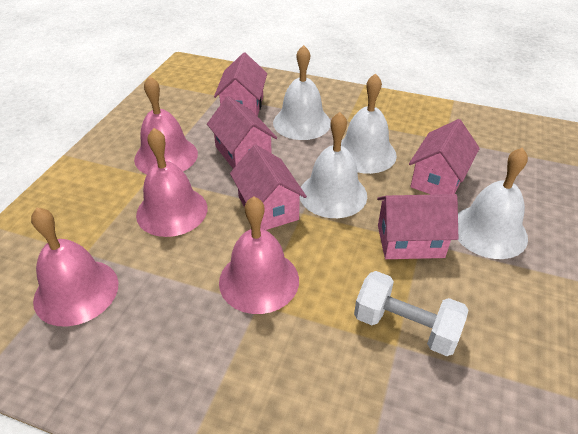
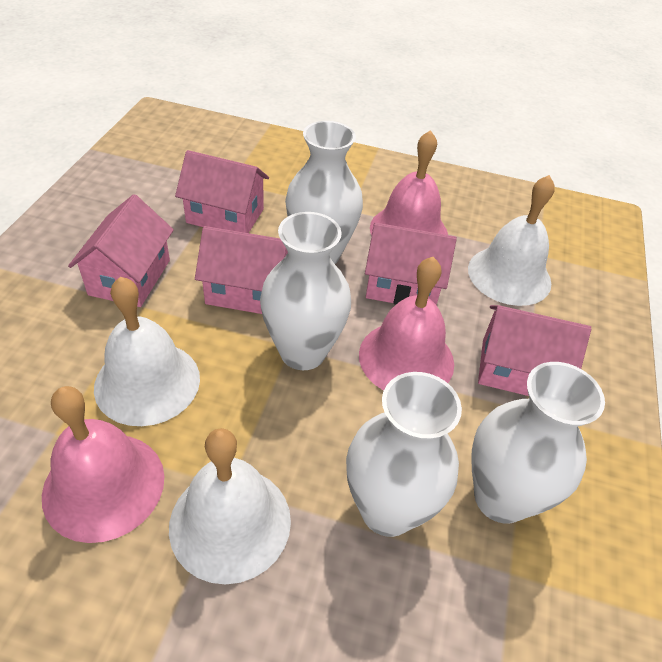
pink bell: [31,208,119,326] [134,76,198,174] [136,128,207,237] [219,196,299,314] = 4 -> [42,386,164,543] [359,257,454,391] [370,130,448,235] = 3
white bell: [273,45,331,140] [300,112,367,218] [341,73,397,174] [458,147,528,259] = 4 -> [94,277,200,426] [169,428,291,585] [468,175,555,306] = 3
white dumbbell: [354,271,468,356] = 1 -> none = 0
white vase: none = 0 -> [260,212,351,370] [285,121,363,264] [346,372,462,537] [471,362,605,524] = 4

